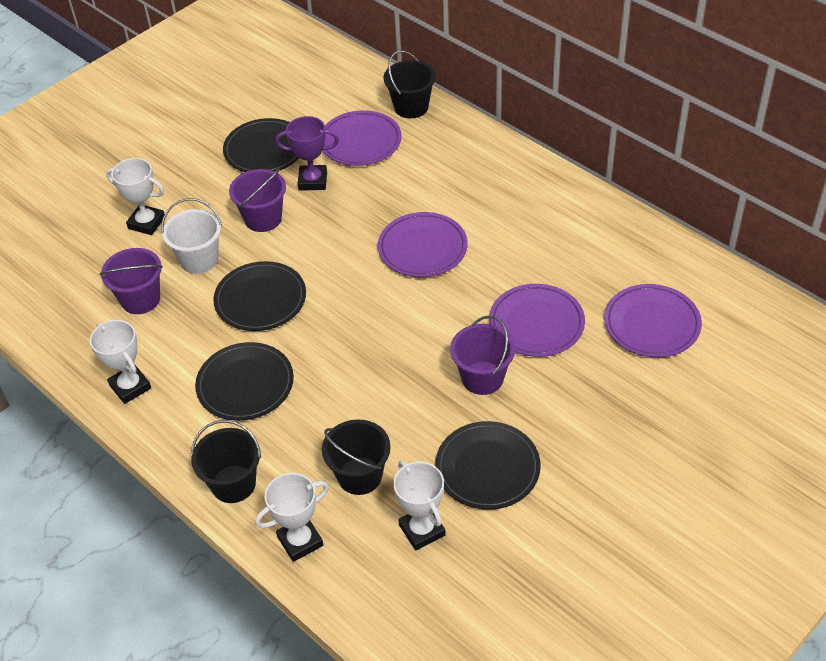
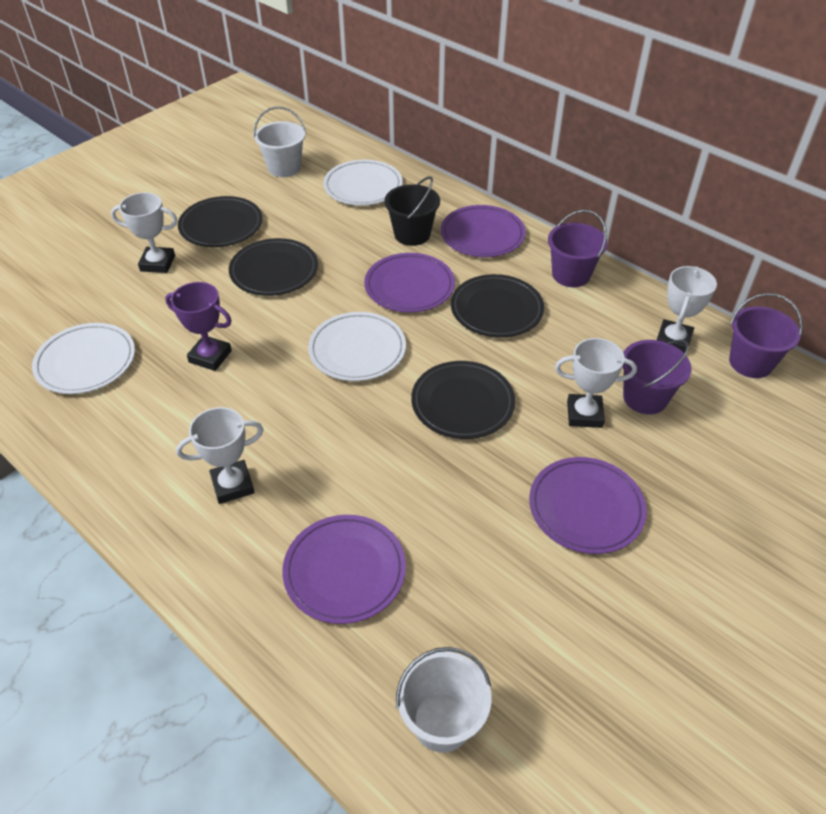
black bucket: [191,420,261,503] [322,420,391,495] [383,50,436,118] = 3 -> [384,176,440,246] = 1
white bucket: [161,198,222,274] = 1 -> [253,106,306,177] [396,647,492,753] = 2
white plate: none = 0 -> [32,323,135,394] [308,312,406,381] [323,160,403,206] = 3

